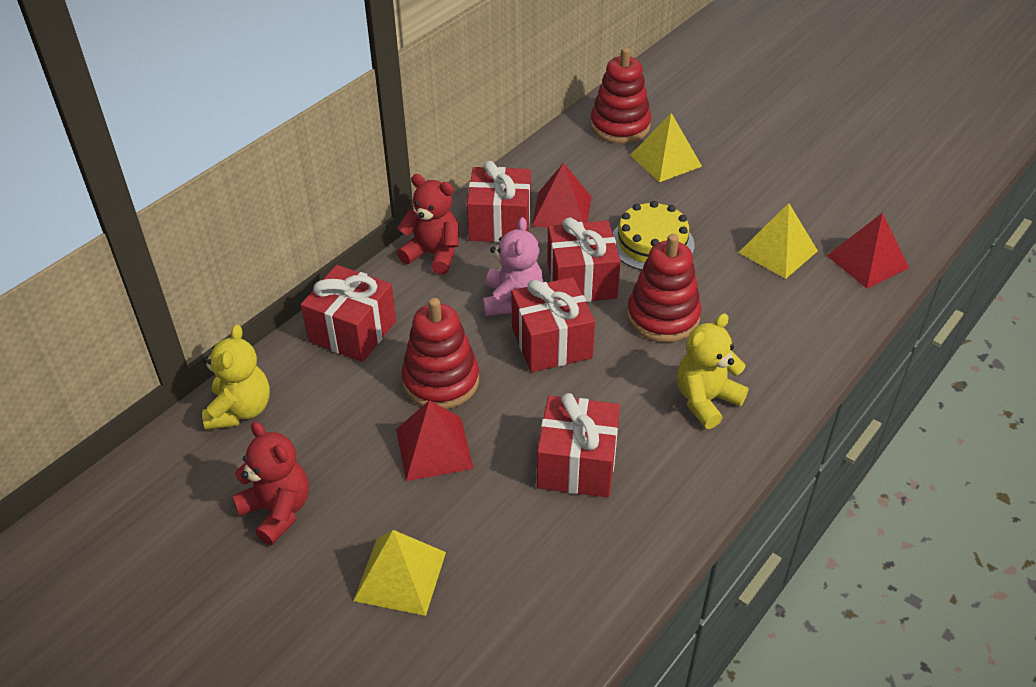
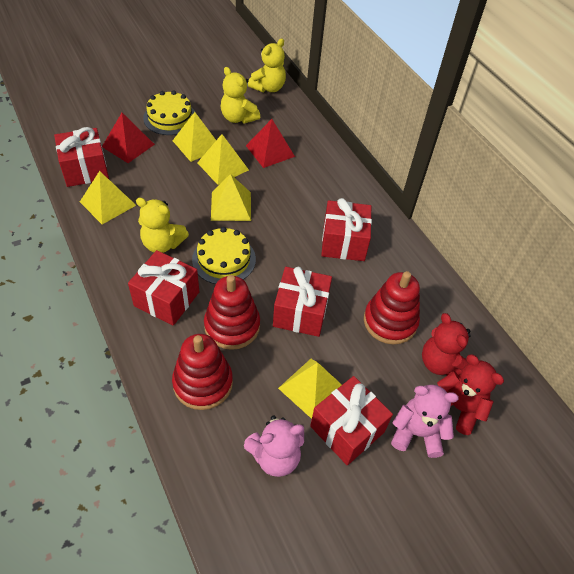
pink teddy bear: [483,217,543,316] = 1 -> [244,415,304,477] [391,385,459,458] = 2
red pyramid: [396,400,474,481] [532,163,592,228] [827,213,909,289] = 3 -> [102,113,155,163] [246,119,295,168] = 2
yellow cake: [613,201,695,270] = 1 -> [143,90,196,135] [192,227,256,284] = 2
yellow pyramid: [354,530,446,616] [631,113,702,182] [738,203,818,279] = 3 -> [80,171,136,224] [172,112,216,162] [197,134,249,185] [211,174,251,221] [278,359,342,419] = 5
yellow teddy bear: [202,324,270,430] [677,313,748,429] = 2 -> [136,198,189,253] [221,67,260,124] [248,39,286,92] = 3

